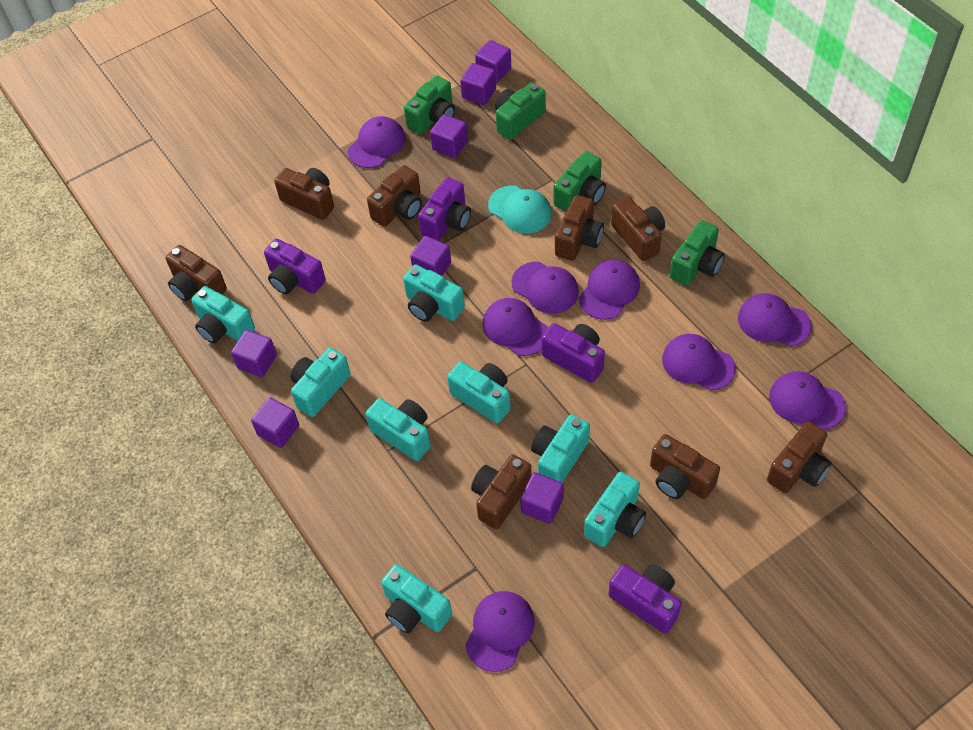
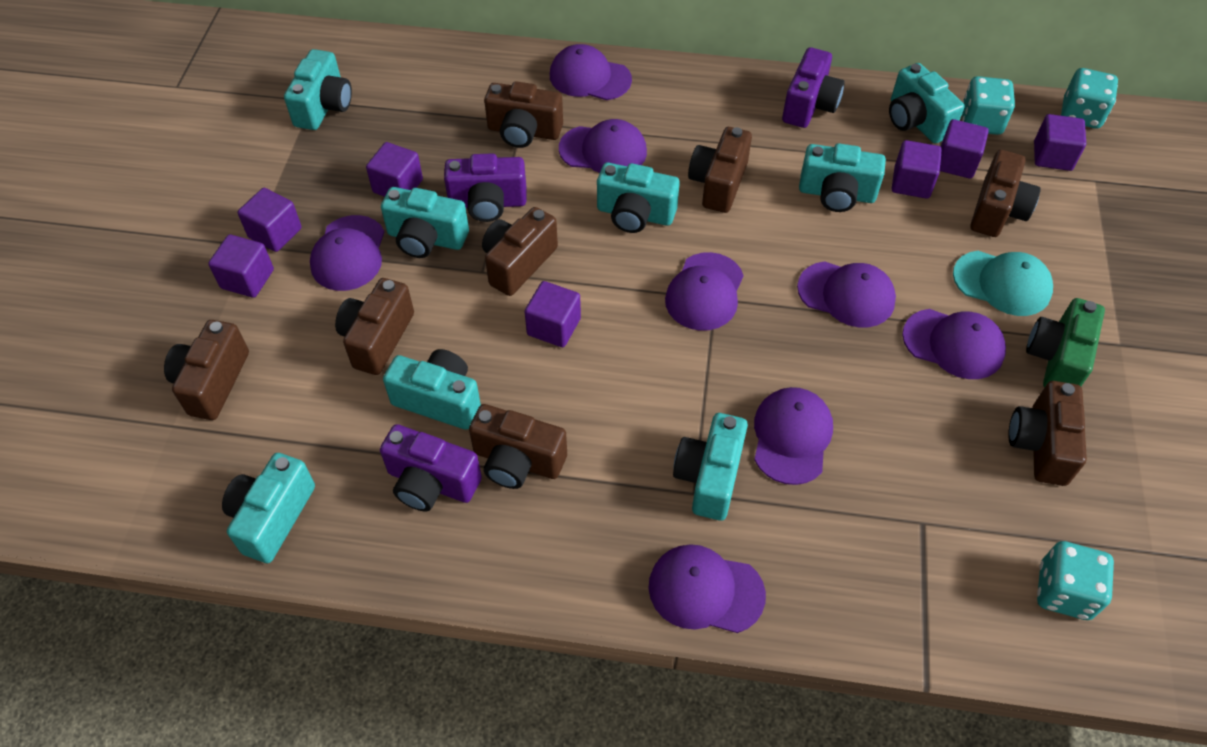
green camera: [404,75,455,134] [495,82,546,140] [553,151,606,212] [670,220,725,286] = 4 -> [1026,298,1105,387] = 1
purple camera: [264,239,326,294] [418,177,471,241] [542,323,605,383] [608,564,682,633] = 4 -> [380,424,482,511] [444,153,527,222] [782,47,845,128] = 3
turquoise dice: none = 0 -> [962,76,1015,135] [1037,541,1114,620] [1061,68,1118,129] = 3

